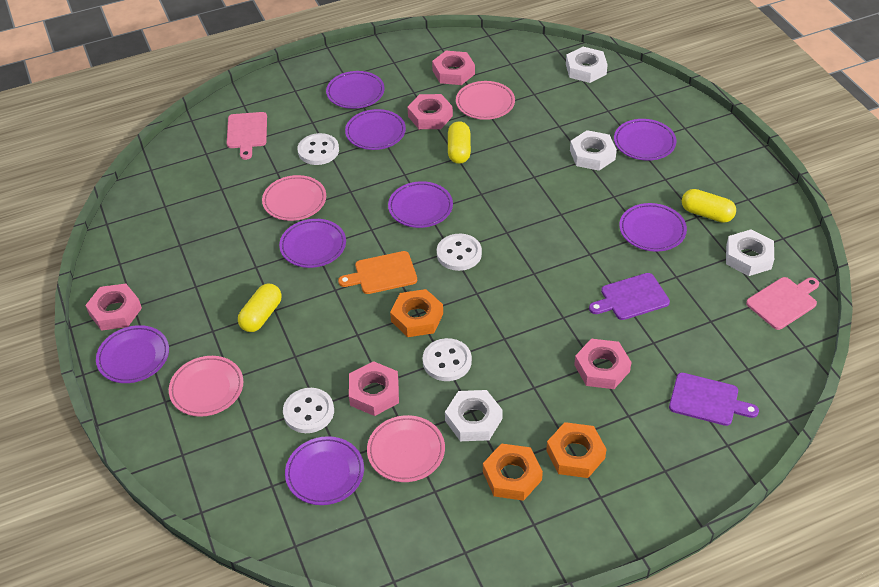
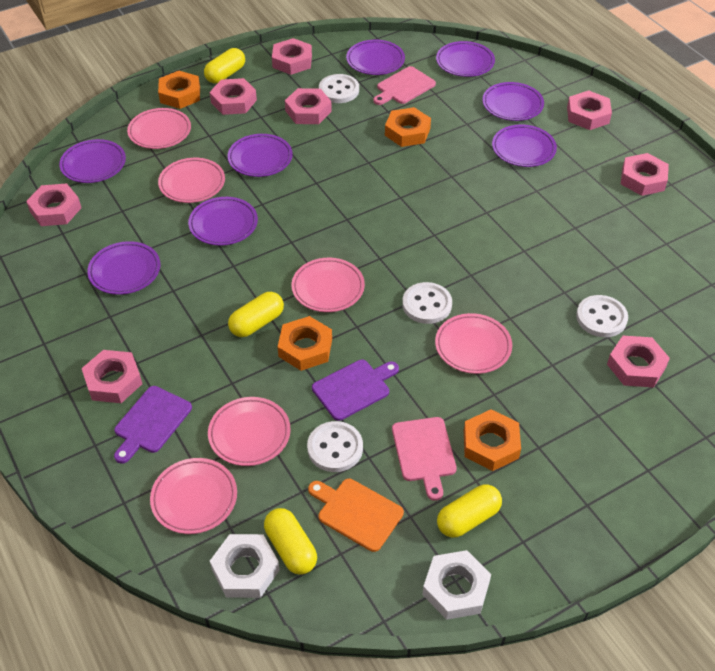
orange nut: [390,289,443,337] [483,443,543,501] [546,422,607,478] = 3 -> [158,71,200,109] [278,316,332,371] [385,107,431,147] [464,409,521,471] = 4
pink nut: [85,284,142,331] [349,361,399,416] [407,94,453,129] [432,51,475,85] [574,339,632,389] = 5 -> [26,183,81,226] [82,350,142,403] [209,78,257,115] [272,38,312,75] [285,88,332,124] [567,90,612,130] [607,336,670,387] [621,153,669,196] = 8
pink plate: [169,356,243,417] [262,175,326,221] [367,415,445,482] [456,81,515,120] = 4 -> [127,108,191,149] [150,458,237,534] [158,158,225,203] [208,397,291,466] [292,258,365,312] [435,313,512,374] = 6
white nut: [445,390,503,441] [566,47,608,83] [570,130,617,171] [726,229,774,276] = 4 -> [210,534,280,598] [422,550,491,620] = 2
yellow capsule: [238,284,282,332] [448,121,471,164] [682,189,736,223] = 3 -> [204,48,245,83] [228,292,284,337] [264,508,317,575] [437,484,502,538] = 4

